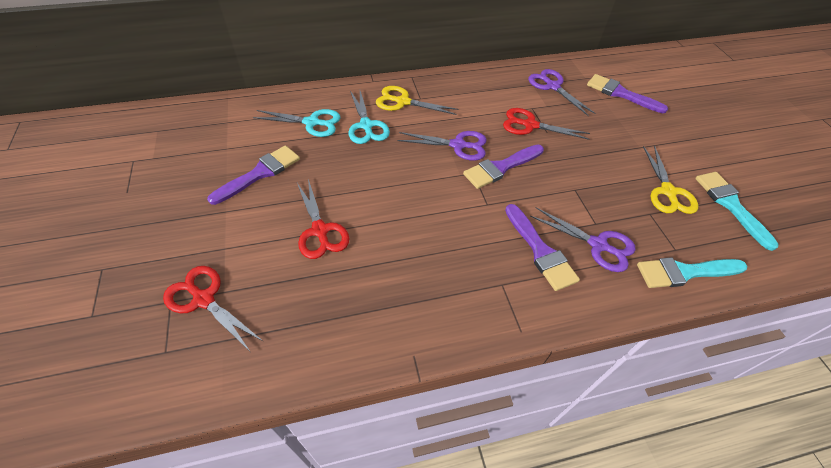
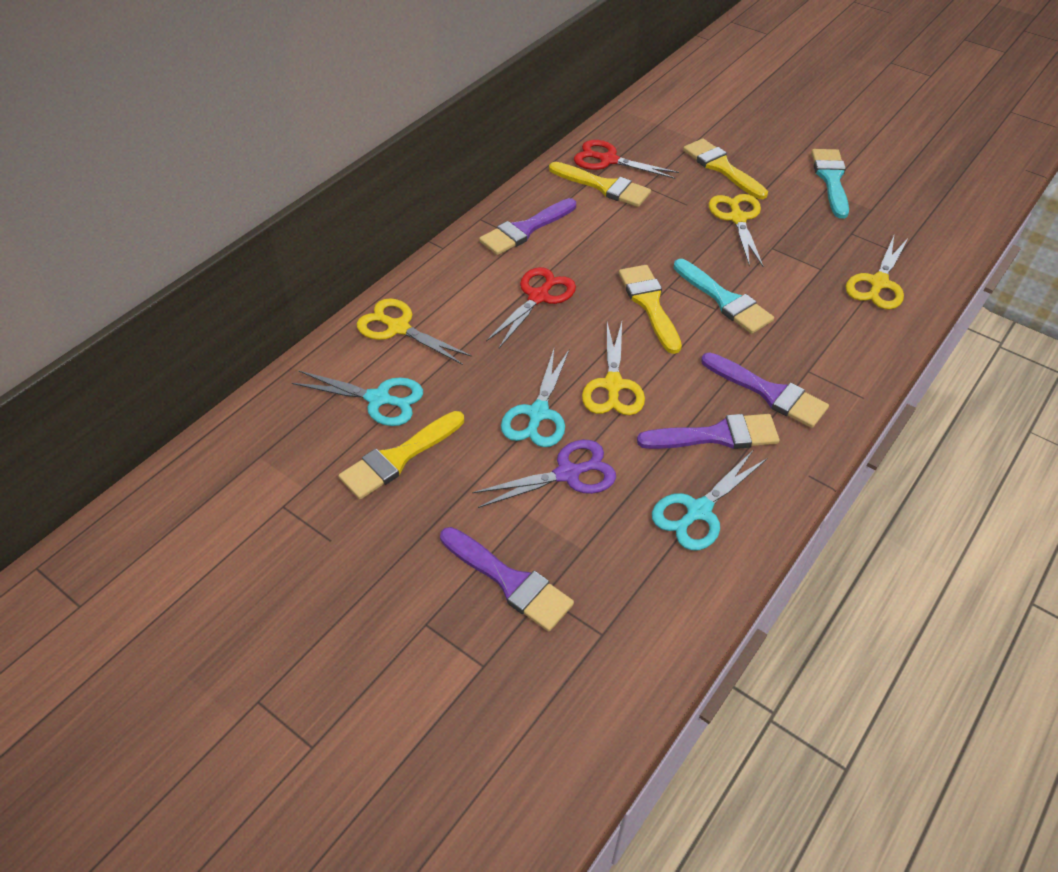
purple scissors: [397,131,487,161] [528,69,595,116] [530,207,636,272] = 3 -> [472,440,616,508] = 1
red scissors: [163,266,264,351] [297,179,350,259] [503,108,590,140] = 3 -> [486,267,576,348] [574,140,679,179] = 2
turquoise scissors: [253,109,341,137] [348,91,390,144] = 2 -> [292,371,423,426] [501,349,569,447] [652,449,768,550] = 3
yellow brush: none = 0 -> [339,411,464,500] [549,162,651,207] [619,265,682,354] [683,138,768,199] = 4
yellow scissors: [376,86,459,115] [643,145,698,214] = 2 -> [357,298,472,365] [582,322,645,415] [709,194,763,266] [846,236,909,310] = 4

